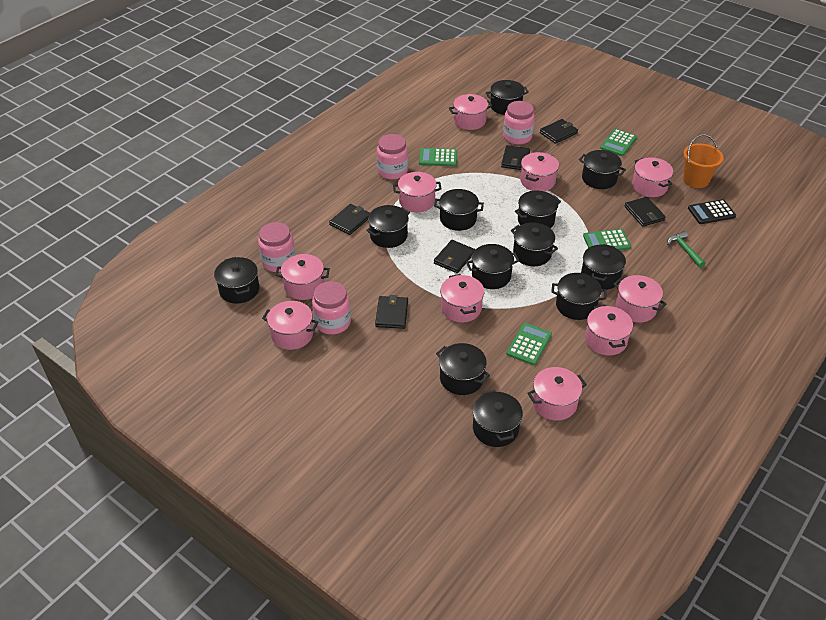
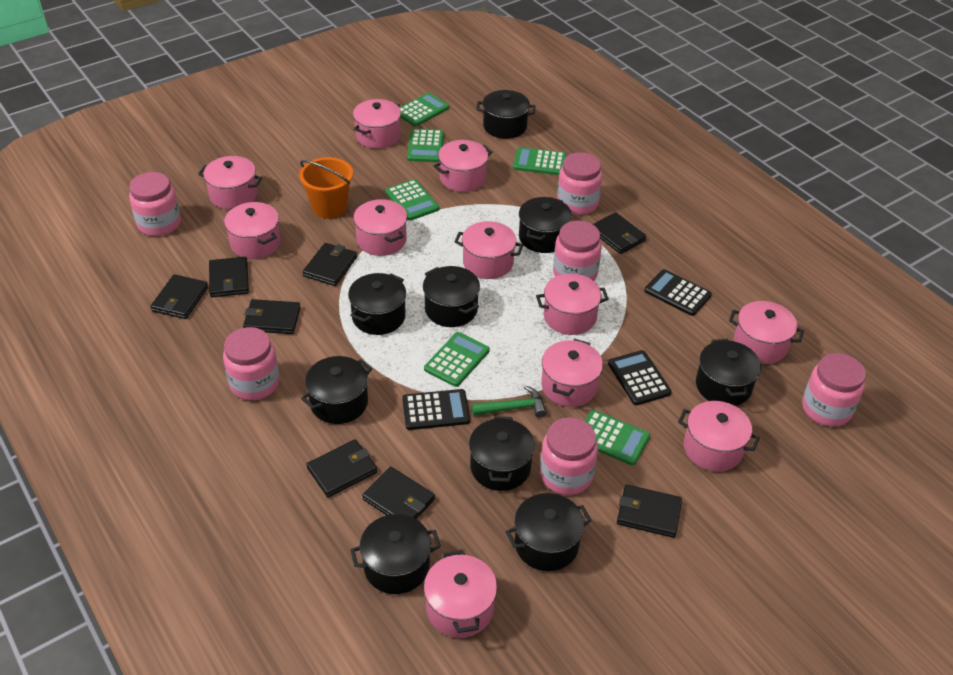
black calculator: [688,199,736,224] = 1 -> [402,389,470,430] [608,350,671,405] [644,269,712,316] = 3
black pot: [214,257,259,304] [366,205,410,248] [434,189,484,231] [436,343,490,395] [466,244,519,289] [473,390,523,447] [486,80,529,115] [511,222,558,266] [515,191,561,228] [551,273,607,320] [579,150,626,189] [581,244,626,290] = 12 -> [301,356,372,424] [348,273,406,335] [351,514,441,594] [423,266,480,327] [469,416,535,491] [476,90,535,139] [506,493,592,571] [519,197,572,253] [696,339,761,406] = 9
black wallet: [329,204,370,235] [375,295,408,329] [434,240,475,273] [501,145,530,170] [540,119,578,144] [625,197,666,227] = 6 -> [150,274,208,319] [209,257,249,297] [243,299,301,334] [303,243,357,286] [306,439,377,497] [362,467,435,519] [593,212,647,254] [617,485,682,538] = 8
green calculator: [419,148,457,166] [506,323,552,365] [583,229,631,250] [600,129,637,156] = 4 -> [385,179,439,221] [400,93,449,126] [407,129,444,162] [424,332,490,387] [513,147,567,175] [585,410,650,466] = 6
pink jar: [258,222,295,272] [312,281,351,334] [377,134,408,180] [503,101,535,145] = 4 -> [129,172,181,236] [223,327,280,400] [540,417,598,495] [553,221,602,281] [557,153,602,215] [802,353,866,427] = 6
pink pot: [262,301,319,350] [275,254,330,300] [393,172,442,212] [440,274,484,322] [449,94,492,130] [520,152,559,191] [527,367,587,421] [585,305,633,356] [614,275,666,323] [632,157,673,197] = 10 -> [198,156,262,210] [224,202,281,259] [353,99,401,149] [353,199,407,256] [424,550,497,638] [434,140,492,192] [454,221,523,279] [536,273,609,335] [541,339,603,407] [678,401,760,471] [729,301,804,364] = 11

